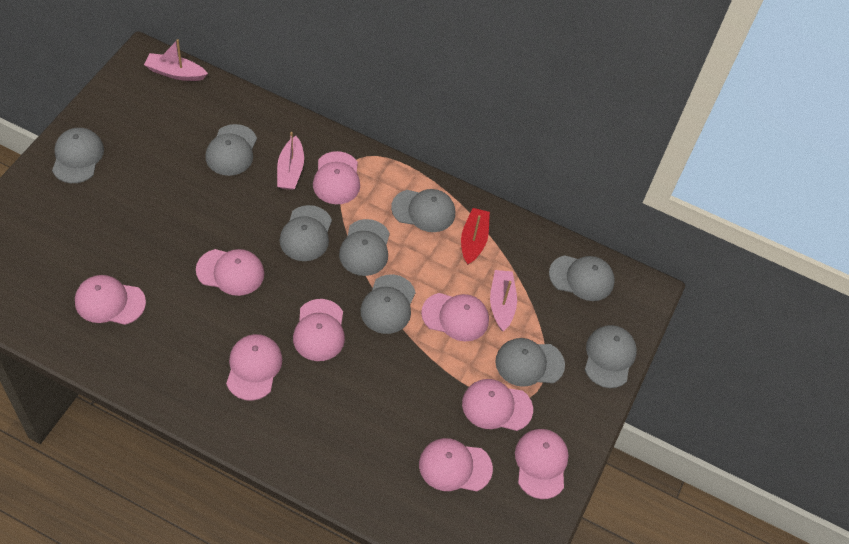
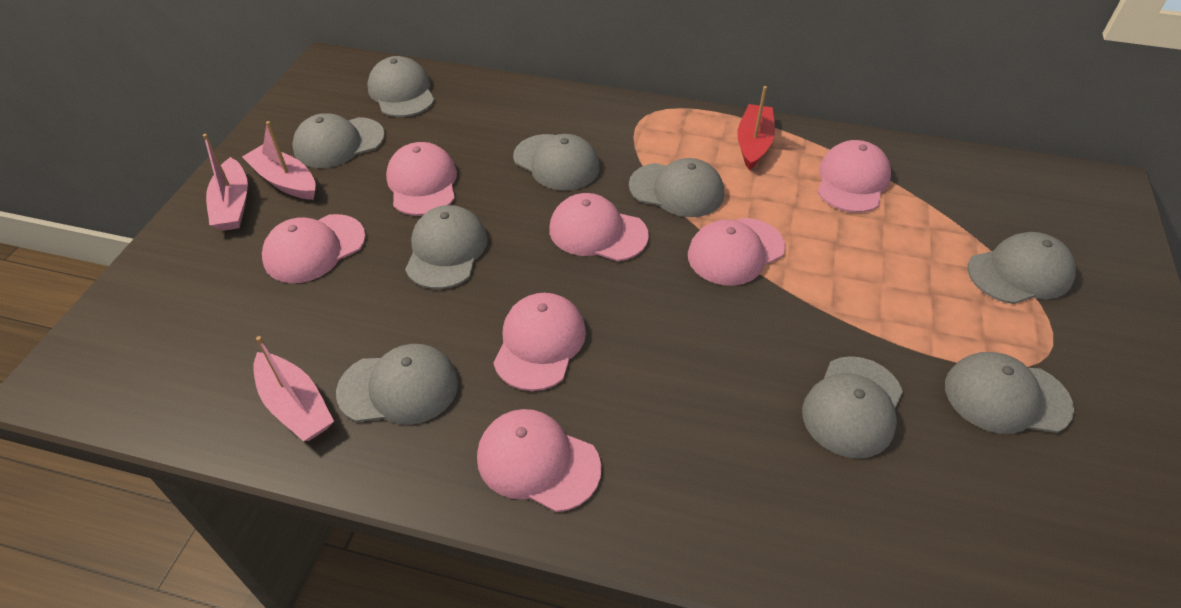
pink cap: [75,275,146,325] [196,249,264,296] [226,334,282,401] [293,299,345,361] [313,151,360,204] [419,438,493,491] [421,293,489,341] [462,379,533,431] [515,429,569,499] = 9 -> [262,214,366,283] [386,142,457,216] [477,409,601,512] [493,293,586,391] [549,193,649,261] [688,218,785,286] [818,140,891,213] = 7

